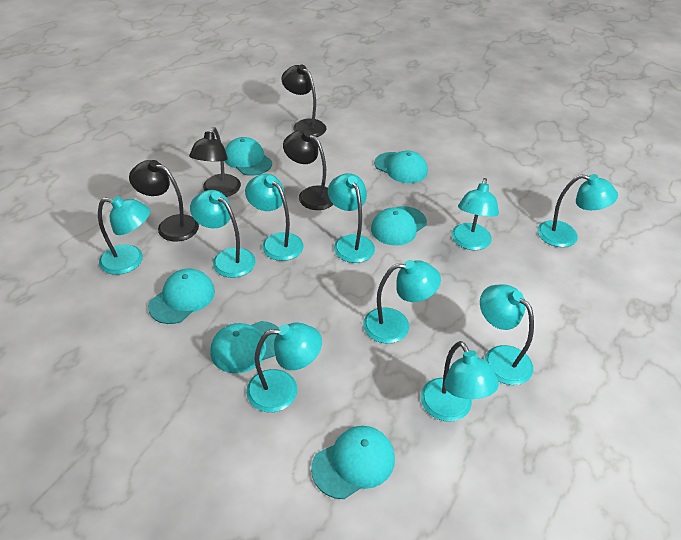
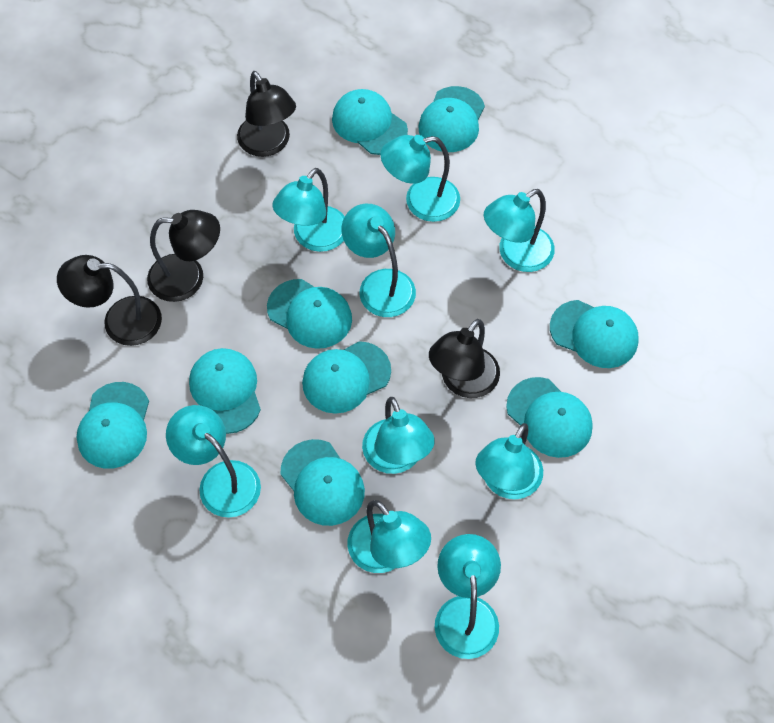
turquoise cap: [148,269,215,324] [210,321,279,373] [225,137,272,176] [311,426,395,499] [371,206,427,246] [374,151,428,183] = 6 -> [77,382,149,469] [189,348,261,434] [267,279,352,349] [281,439,365,526] [302,341,391,414] [332,89,408,155] [418,86,485,152] [506,377,593,458] [550,300,639,368] = 9
turquoise lamp: [98,196,150,275] [190,190,256,278] [245,174,304,261] [246,323,322,412] [328,173,375,263] [363,260,441,344] [421,341,499,422] [452,178,499,250] [480,285,534,385] [537,174,618,247] = 10 -> [166,405,261,518] [272,168,345,252] [342,204,416,317] [347,500,431,573] [362,397,435,474] [380,135,460,222] [435,534,501,659] [475,423,543,499] [484,189,555,272] = 9

